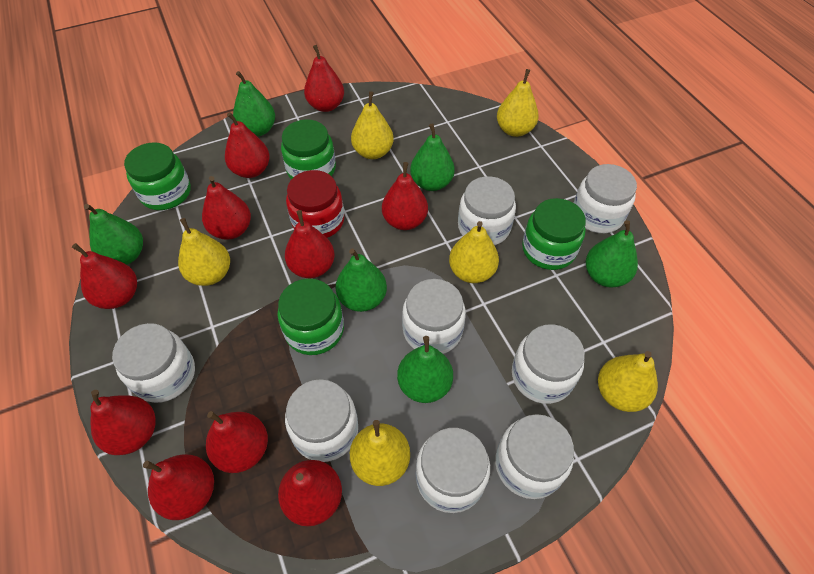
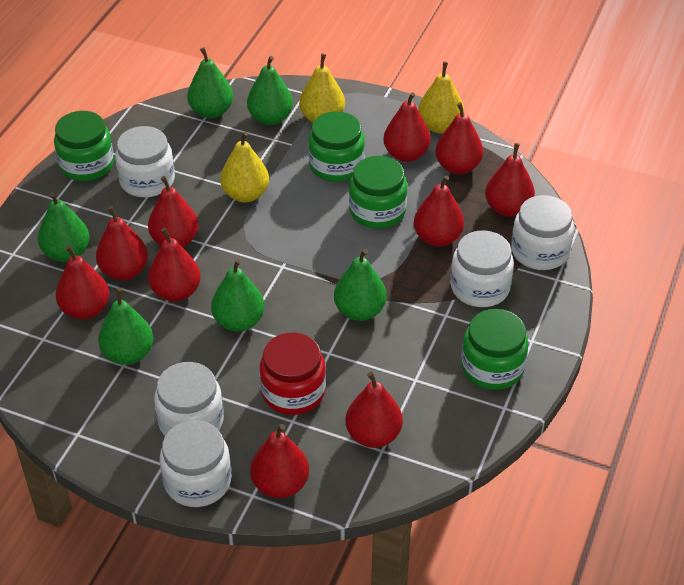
white jar: [112,323,195,403] [285,379,358,462] [402,279,466,354] [416,428,490,513] [458,176,516,245] [495,414,574,499] [512,324,585,404] [574,164,637,233] = 8 -> [115,126,175,197] [154,362,224,436] [160,420,232,507] [450,230,514,307] [511,195,574,270] = 5
yellow pear: [178,218,230,286] [350,420,410,486] [351,91,394,159] [449,221,499,283] [497,69,539,137] [598,351,658,412] = 6 -> [220,132,269,202] [299,53,345,123] [418,62,464,133] = 3

